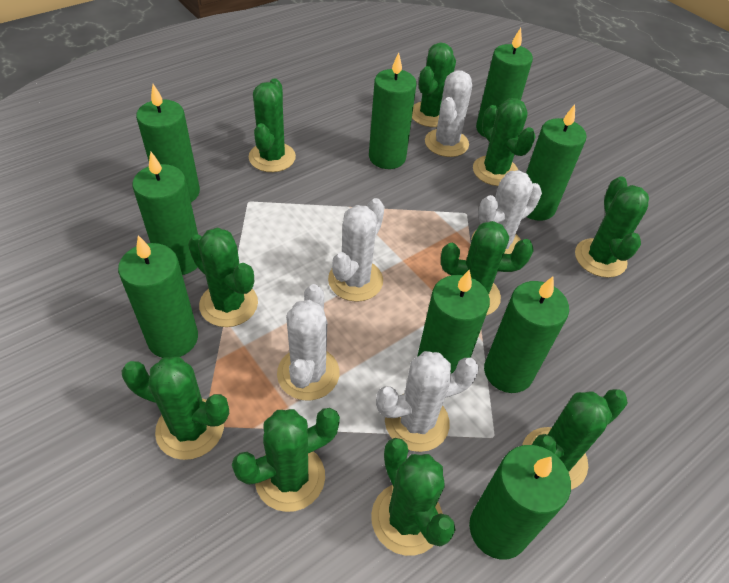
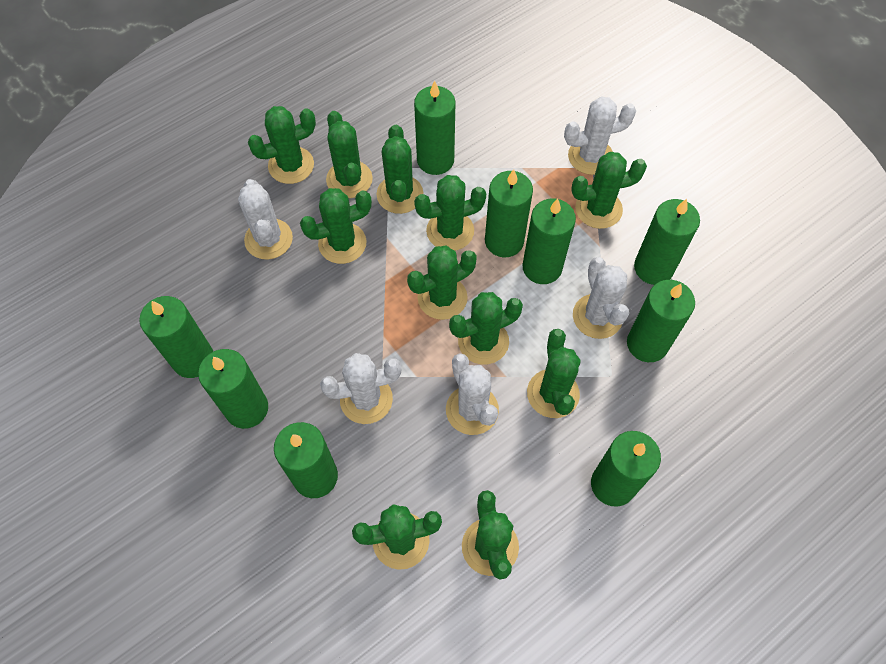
green cactus: [121,357,229,460] [188,227,258,327] [232,408,340,512] [249,78,296,172] [371,438,455,556] [412,43,456,127] [441,221,534,316] [473,98,536,186] [522,389,628,490] [575,177,649,278] = 10 -> [248,106,316,184] [300,188,372,264] [326,111,373,198] [352,504,442,570] [377,125,423,214] [407,245,477,320] [414,175,486,251] [449,292,523,365] [462,490,519,579] [527,329,581,418] [571,152,647,229] = 11

